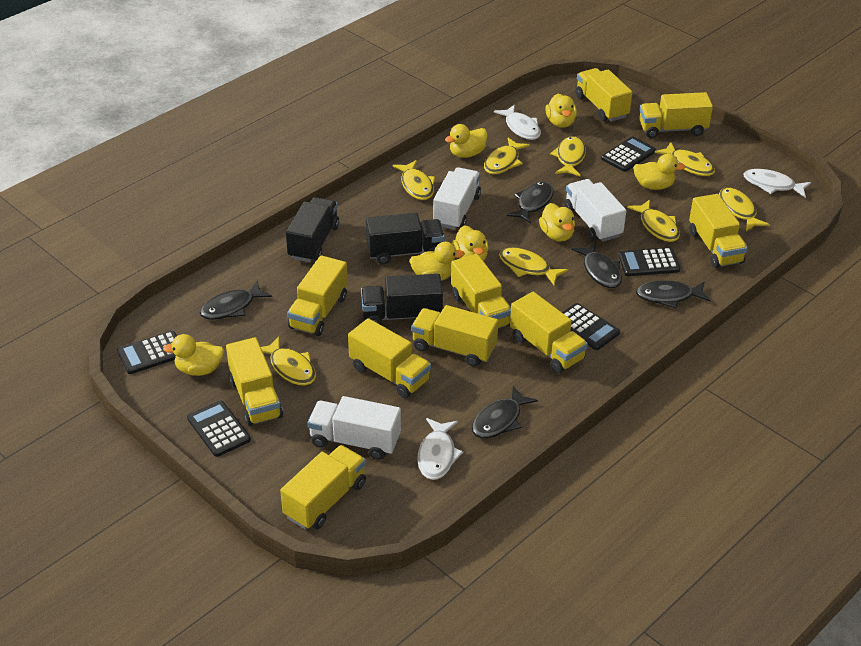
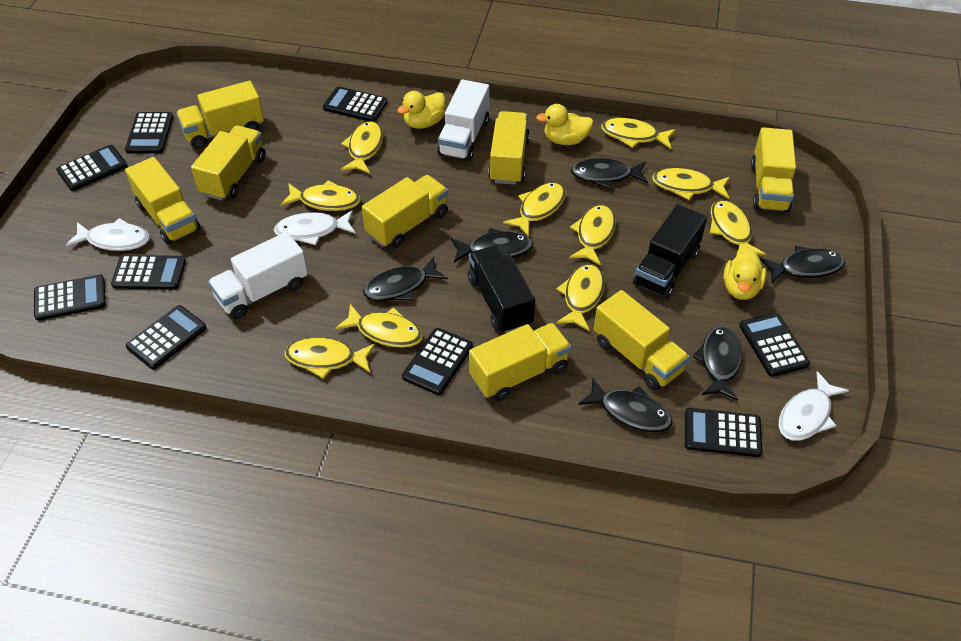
black calculator: [117,331,177,374] [187,401,251,457] [562,303,620,350] [601,136,656,172] [618,247,681,276] = 5 -> [34,274,106,321] [56,145,128,191] [111,255,186,290] [125,112,173,154] [126,305,207,369] [323,86,388,122] [402,328,473,395] [685,408,762,457] [739,313,810,377] = 9
black fish: [200,281,272,320] [472,386,538,439] [507,181,554,224] [571,242,622,288] [636,280,710,308] = 5 -> [363,256,448,301] [451,228,533,263] [571,158,648,189] [578,378,673,432] [693,326,742,401] [760,246,845,283] = 6
black truck: [286,197,339,262] [361,274,443,325] [366,213,445,264] = 3 -> [468,245,535,333] [633,204,707,298] = 2
white truck: [308,396,401,460] [433,167,481,230] [564,179,626,242] = 3 -> [208,232,308,319] [437,79,489,161] = 2
yellow duck: [163,334,224,376] [409,242,465,281] [445,124,487,158] [452,225,489,261] [539,203,575,241] [545,94,577,128] [633,154,685,190] = 7 -> [397,91,446,129] [536,104,593,145] [723,249,767,300] = 3
yellow fish: [261,336,316,385] [393,160,435,200] [484,138,530,174] [499,247,568,285] [550,136,586,177] [627,200,680,242] [655,142,715,176] [719,187,770,231] = 8 -> [281,180,361,211] [284,337,375,379] [335,304,423,348] [341,121,383,174] [503,182,566,237] [556,264,605,331] [569,204,616,266] [601,118,676,149] [652,168,730,200] [710,200,765,256] = 10
yellow truck: [226,337,283,426] [280,445,366,530] [287,255,348,336] [348,318,431,398] [411,305,498,367] [451,254,511,328] [510,292,588,373] [576,68,632,121] [639,92,713,138] [689,194,748,268] = 10 -> [125,157,201,245] [176,81,264,149] [191,125,265,201] [362,175,448,248] [469,323,571,401] [488,111,530,185] [594,290,690,391] [751,127,796,213] = 8

